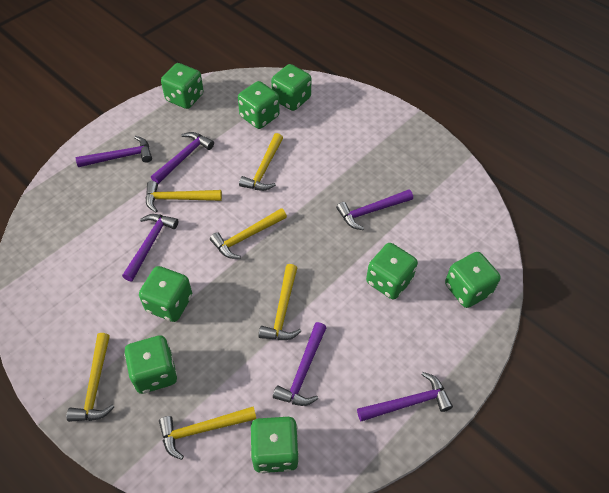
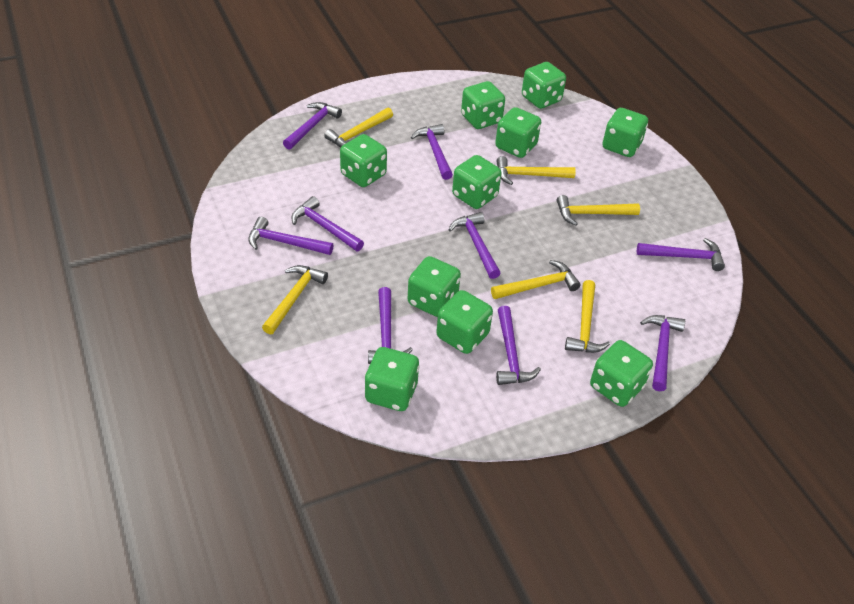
green dice: [124,335,177,394] [139,266,192,322] [161,63,204,109] [238,81,280,129] [250,416,299,473] [271,64,312,111] [366,243,418,299] [445,252,501,308] = 8 -> [340,134,387,187] [365,347,419,411] [408,256,461,317] [436,290,493,354] [452,155,501,209] [461,81,505,129] [495,107,541,158] [522,62,566,109] [590,340,653,407] [603,108,648,157] = 10
purple hammer: [76,136,152,167] [122,214,178,282] [151,132,214,184] [273,322,327,406] [336,190,413,230] [357,372,453,421] = 6 -> [248,217,334,255] [283,102,342,150] [291,196,364,251] [368,287,413,364] [411,124,453,180] [449,212,500,279] [496,306,541,385] [637,238,725,271] [640,315,685,391] = 9

